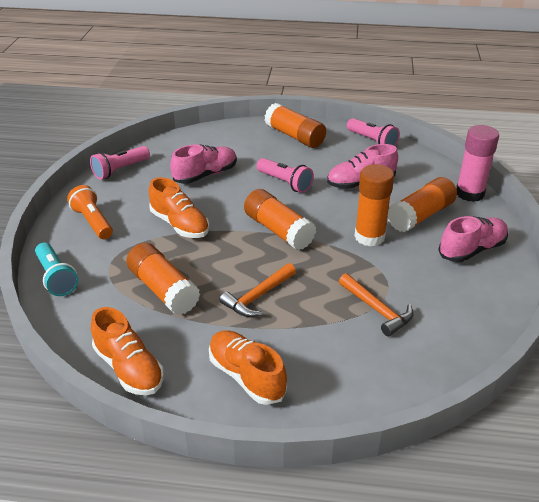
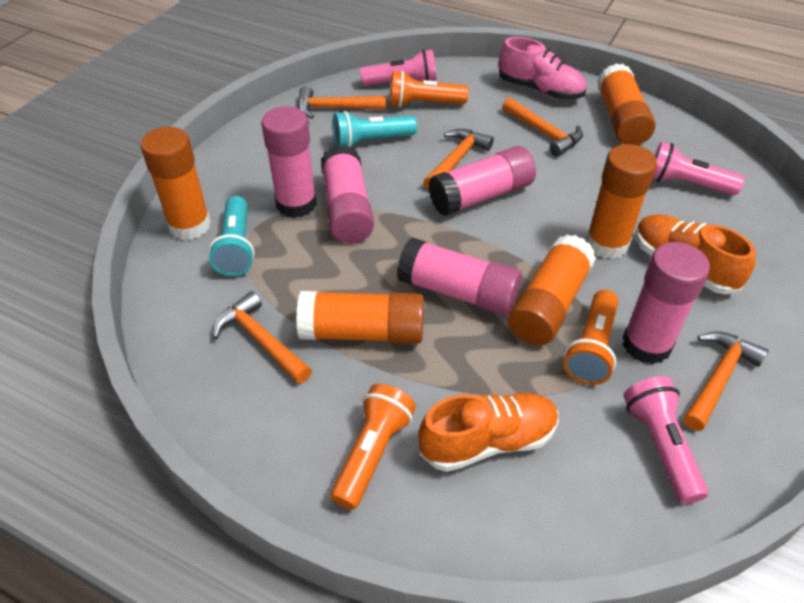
orange flashlight: [67,185,113,239] = 1 -> [331,384,416,509] [390,71,469,108] [564,290,618,385] = 3
orange hammer: [219,263,296,317] [339,273,414,336] = 2 -> [213,291,312,384] [298,86,386,119] [423,129,494,190] [502,97,583,157] [684,331,769,431] = 5
orange shoe: [91,307,164,395] [149,177,209,238] [209,330,287,405] = 3 -> [418,393,559,472] [636,214,756,294] = 2
pink glue stick: [456,125,499,202] = 1 -> [261,106,317,218] [321,145,374,243] [397,237,522,316] [428,146,536,216] [622,242,710,365] = 5
pink shoe: [170,144,237,184] [327,144,398,189] [438,216,508,262] = 3 -> [499,37,586,99] = 1
turquoise flashlight: [35,243,78,296] = 1 -> [208,196,255,276] [333,111,417,147] = 2

